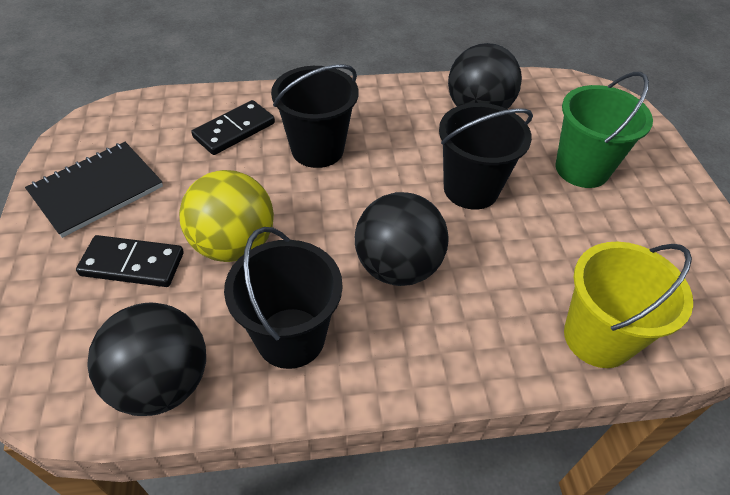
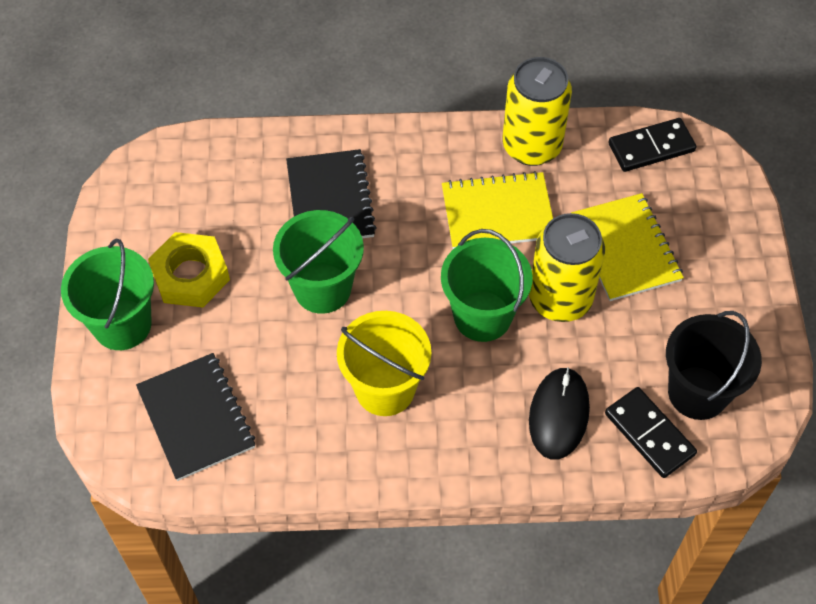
black ball: [87,302,206,416] [355,192,448,286] [448,43,522,109] = 3 -> none = 0
black bucket: [224,227,342,369] [271,64,358,168] [439,103,533,210] = 3 -> [666,311,762,420] = 1
black mouse: none = 0 -> [529,367,590,460] = 1
black notebook: [25,142,163,238] = 1 -> [136,353,255,481] [286,149,377,238] = 2
green bucket: [555,72,653,188] = 1 -> [61,239,154,350] [273,210,364,314] [441,229,533,342] = 3
yellow ball: [179,170,274,262] = 1 -> none = 0
yellow can: none = 0 -> [502,57,572,166] [529,213,605,322] = 2
yellow notebook: none = 0 -> [442,171,553,249] [571,193,684,301] = 2
yellow nut: none = 0 -> [148,232,230,307] = 1

